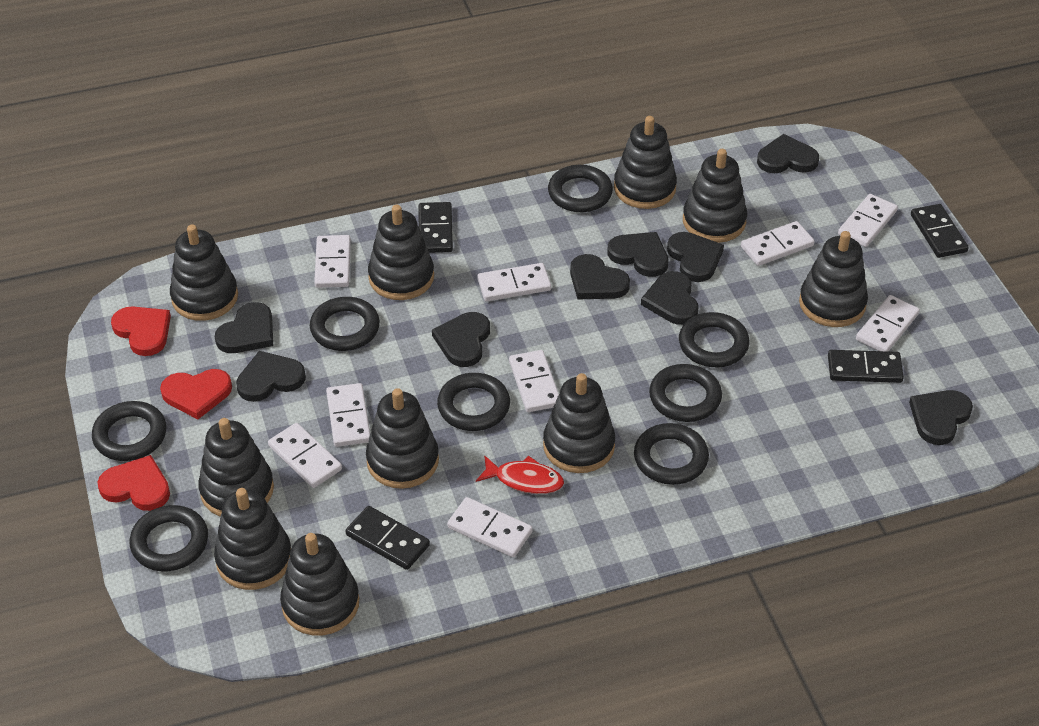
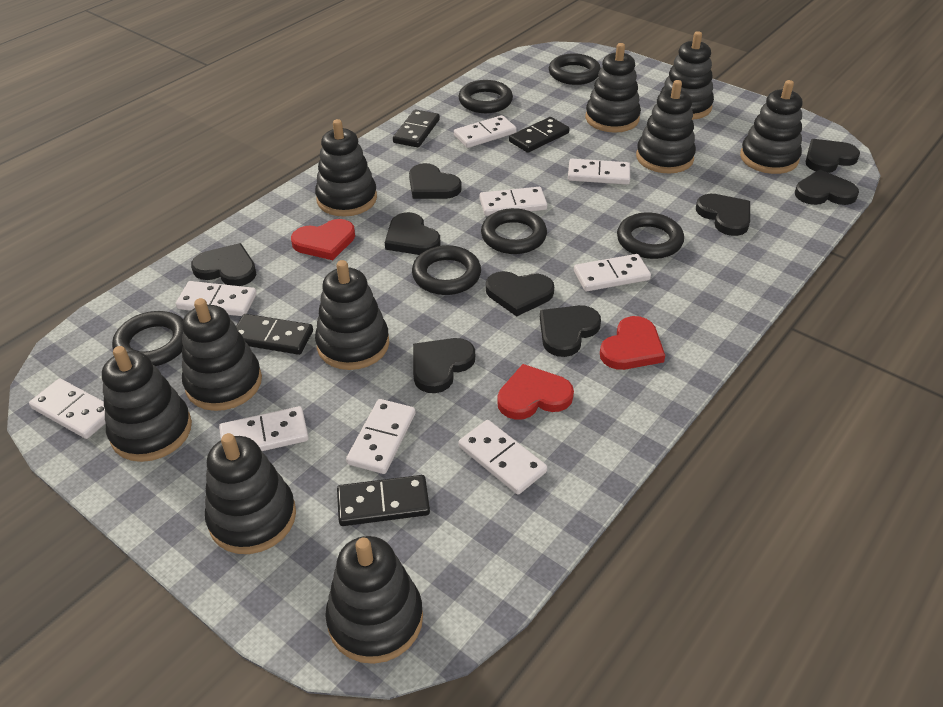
black ring: [92,401,166,461] [130,505,208,571] [310,297,380,351] [437,373,510,431] [548,165,613,212] [634,423,709,485] [649,364,722,422] [679,312,750,367] = 8 -> [112,311,183,366] [412,245,481,295] [458,80,513,113] [481,208,547,254] [549,53,601,85] [617,212,684,259] = 6
red fish: [476,455,564,494] = 1 -> none = 0

